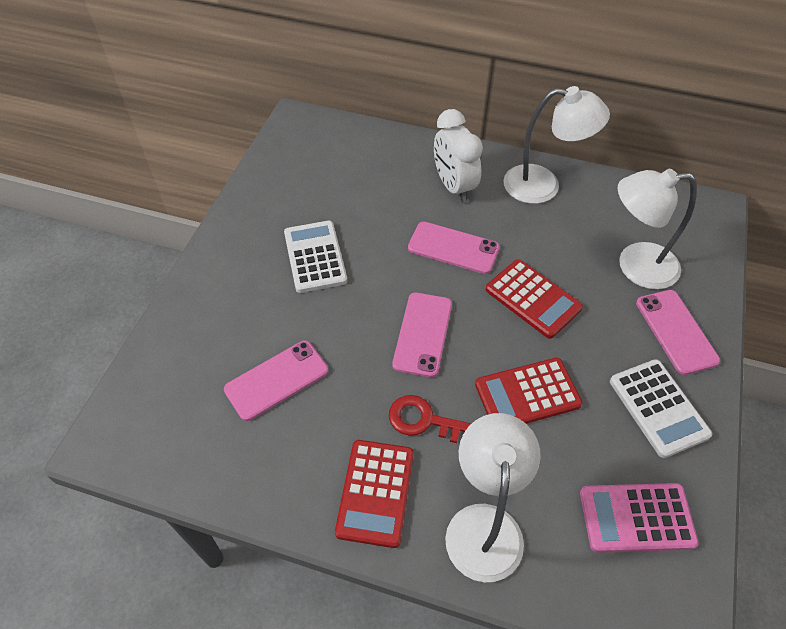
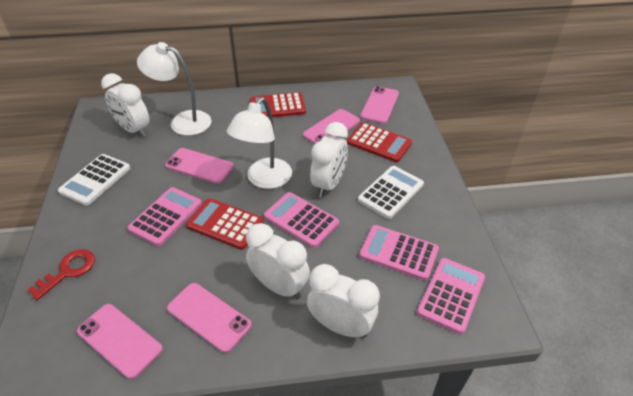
pink calculator: [580,483,699,553] = 1 -> [128,187,202,246] [264,192,339,248] [359,225,439,281] [417,258,485,334] = 4
pink phone: [224,341,328,421] [392,292,452,378] [408,222,500,274] [636,290,720,375] = 4 -> [77,304,163,379] [165,148,234,184] [167,283,252,353] [303,109,360,144] [360,86,399,124] = 5
white clock: [434,109,483,203] = 1 -> [101,73,149,137] [246,223,310,299] [307,264,380,338] [310,122,348,197] = 4
white lamp: [445,413,541,582] [504,86,610,204] [617,169,697,289] = 3 -> [137,42,211,136] [227,97,292,189] = 2

